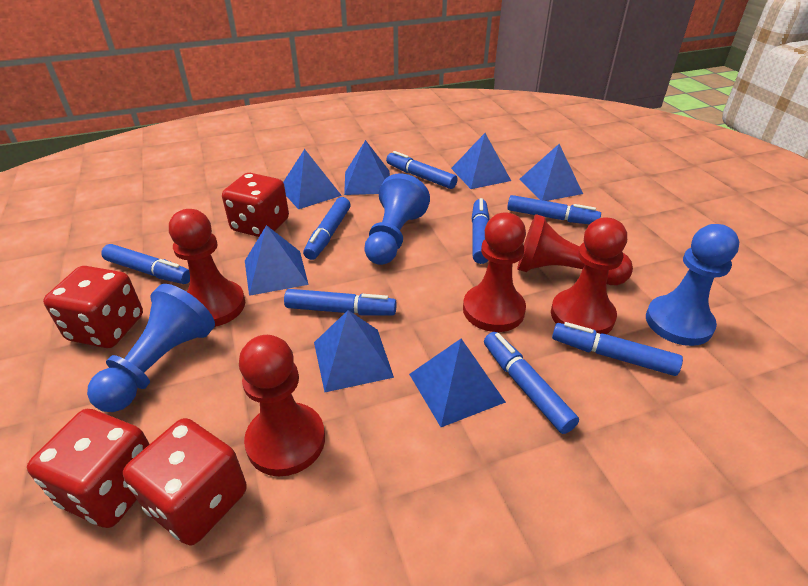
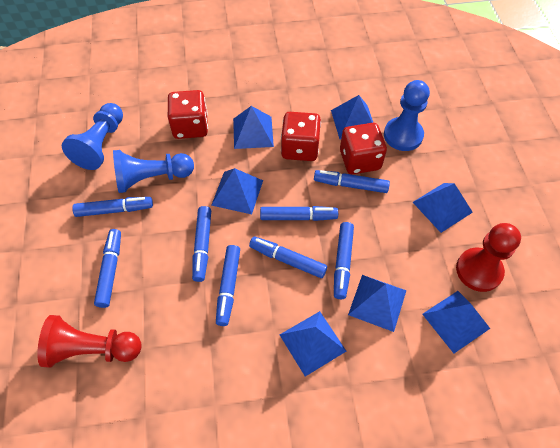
red dice: [27,409,149,528] [43,266,143,348] [123,418,247,546] [222,173,289,237] = 4 -> [168,90,208,139] [281,112,321,161] [340,123,387,174] = 3
red pawn: [169,209,245,327] [239,335,325,476] [463,213,526,332] [517,214,633,285] [551,217,627,334] = 5 -> [37,315,141,368] [456,223,521,292] = 2

